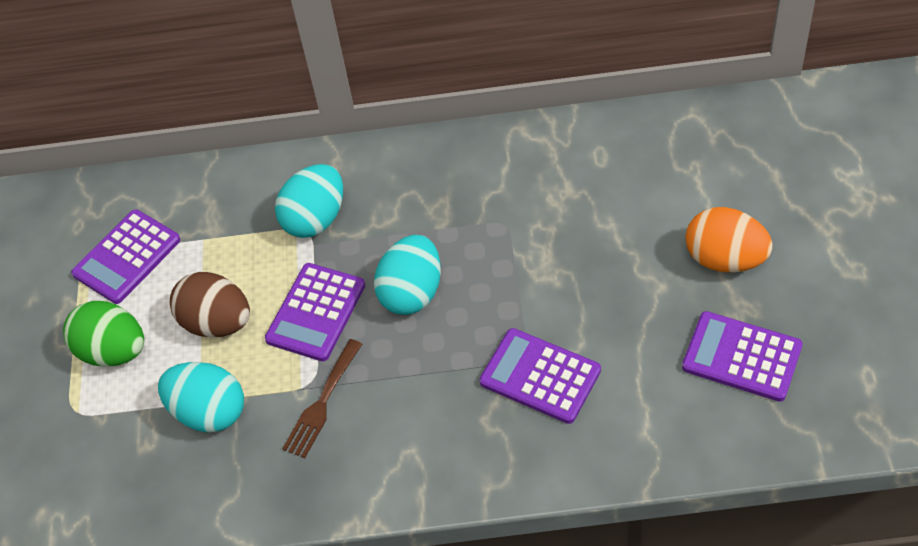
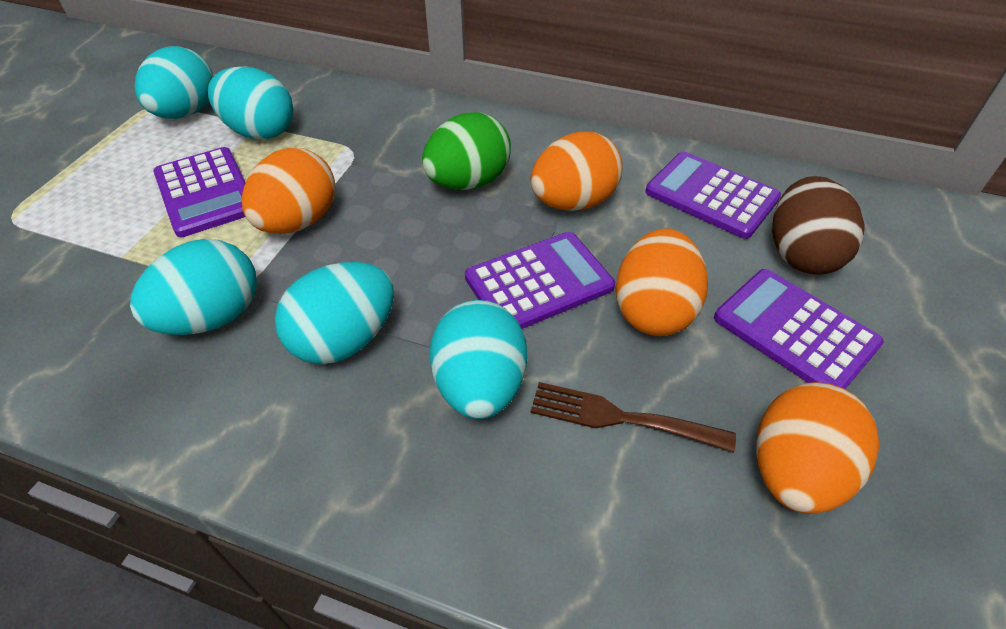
orange egg: [685,207,773,272] = 1 -> [242,147,336,234] [530,132,623,211] [615,228,708,336] [756,382,880,514] = 4
turquoise egg: [158,362,244,433] [275,164,343,238] [374,235,441,315] = 3 -> [130,239,257,335] [135,46,214,119] [208,67,293,140] [275,262,394,364] [430,300,527,419] = 5

